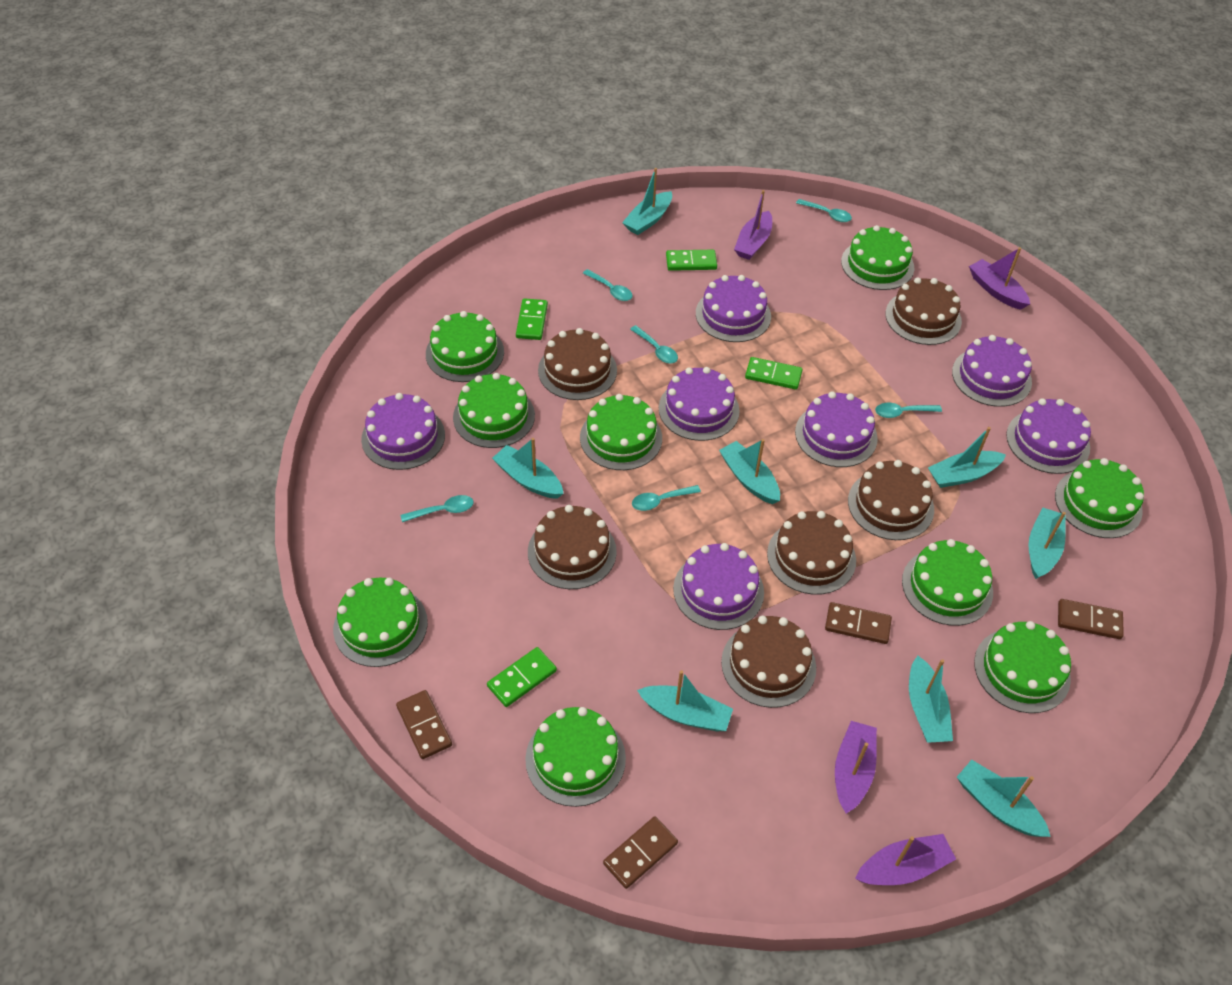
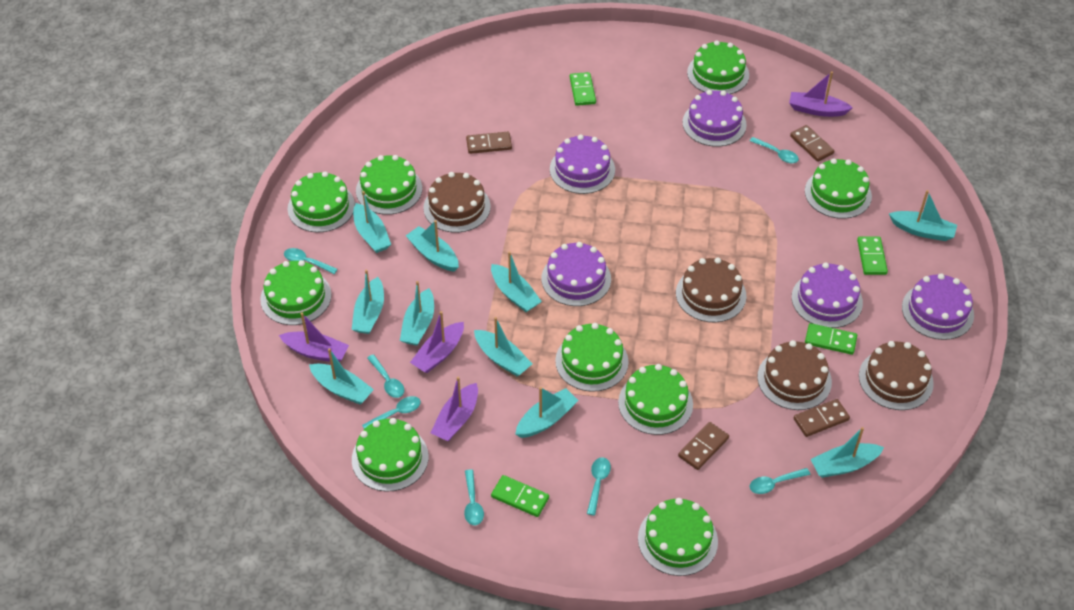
brown cake: [528,505,617,589] [538,328,617,400] [721,616,816,708] [767,511,856,595] [848,460,934,540] [886,277,962,345] = 6 -> [423,172,491,233] [676,258,746,322] [757,340,832,410] [859,341,934,410] = 4
purple cake: [361,393,445,470] [659,367,740,441] [673,543,764,630] [696,275,771,342] [795,391,878,467] [952,335,1032,407] [1006,398,1091,474] = 7 -> [542,242,611,306] [550,134,615,194] [682,90,747,147] [792,262,863,328] [902,273,974,340] = 5
turquoise boat: [492,438,564,499] [622,168,672,235] [637,670,733,731] [719,439,780,504] [909,656,953,743] [928,427,1006,488] [957,760,1051,837] [1028,508,1066,579] = 8 -> [309,348,374,404] [352,269,384,334] [353,191,391,253] [400,281,434,346] [406,220,459,272] [474,317,532,376] [491,251,542,312] [515,387,579,438] [810,427,884,478] [889,190,957,241] = 10
turquoise spoon: [401,495,474,522] [583,269,633,301] [630,325,678,363] [632,485,701,511] [796,199,852,222] [875,403,942,418] = 6 -> [284,248,338,274] [362,396,421,429] [367,354,404,398] [464,469,484,525] [587,457,611,516] [749,468,811,494] [750,137,799,163] = 7

